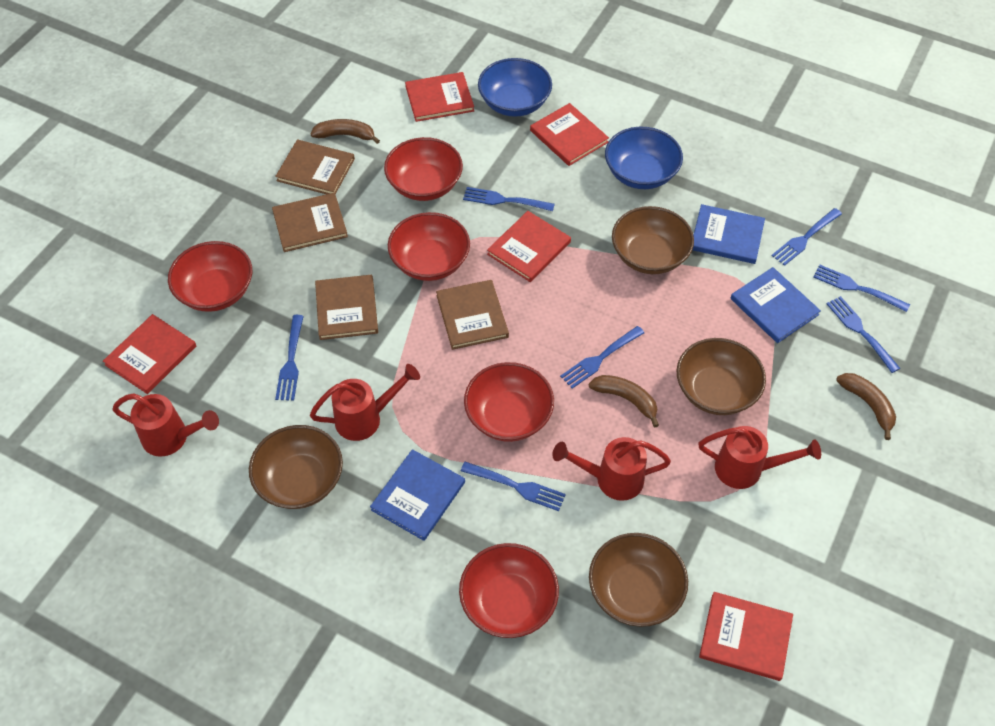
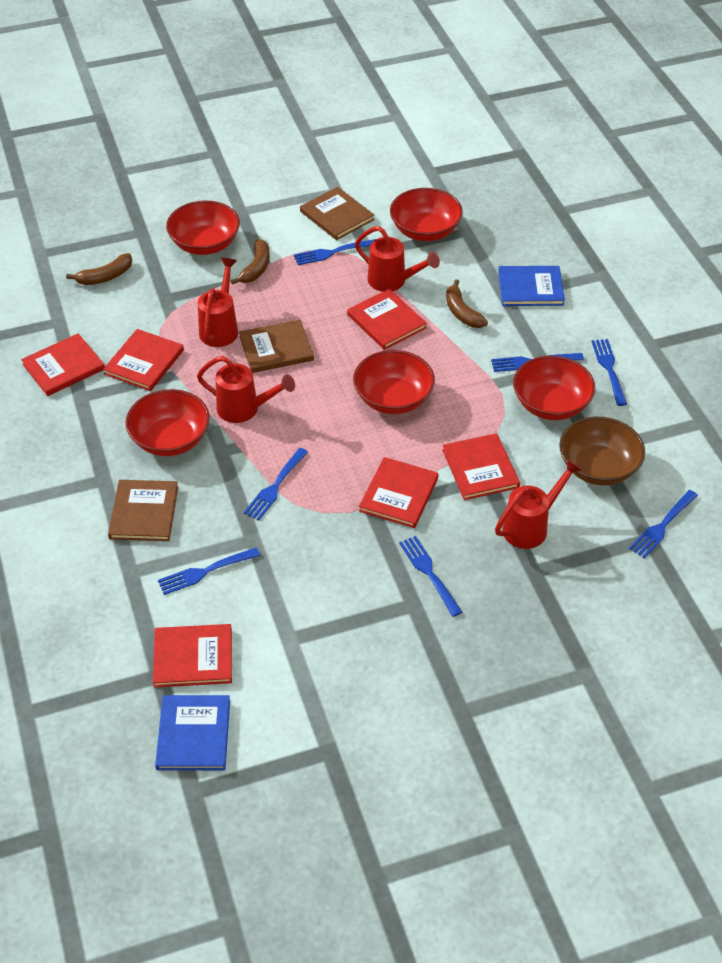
blue book: [370,449,465,541] [693,204,765,264] [730,267,821,343] = 3 -> [155,695,230,770] [498,266,565,306] = 2
blue bowl: [478,58,552,117] [605,127,683,189] = 2 -> none = 0
brown book: [272,193,348,252] [275,140,355,194] [315,275,378,340] [436,280,509,350] = 4 -> [108,480,178,541] [239,319,314,373] [300,187,374,240] = 3
brown bowl: [249,425,343,509] [589,533,688,627] [612,206,694,274] [677,338,766,415] = 4 -> [559,417,645,485] = 1
red book: [103,314,196,394] [405,72,474,122] [487,211,571,282] [530,103,609,166] [699,592,793,681] = 5 -> [21,333,105,396] [103,329,184,391] [153,624,232,688] [347,289,427,350] [359,457,439,528] [442,433,520,500] = 6

